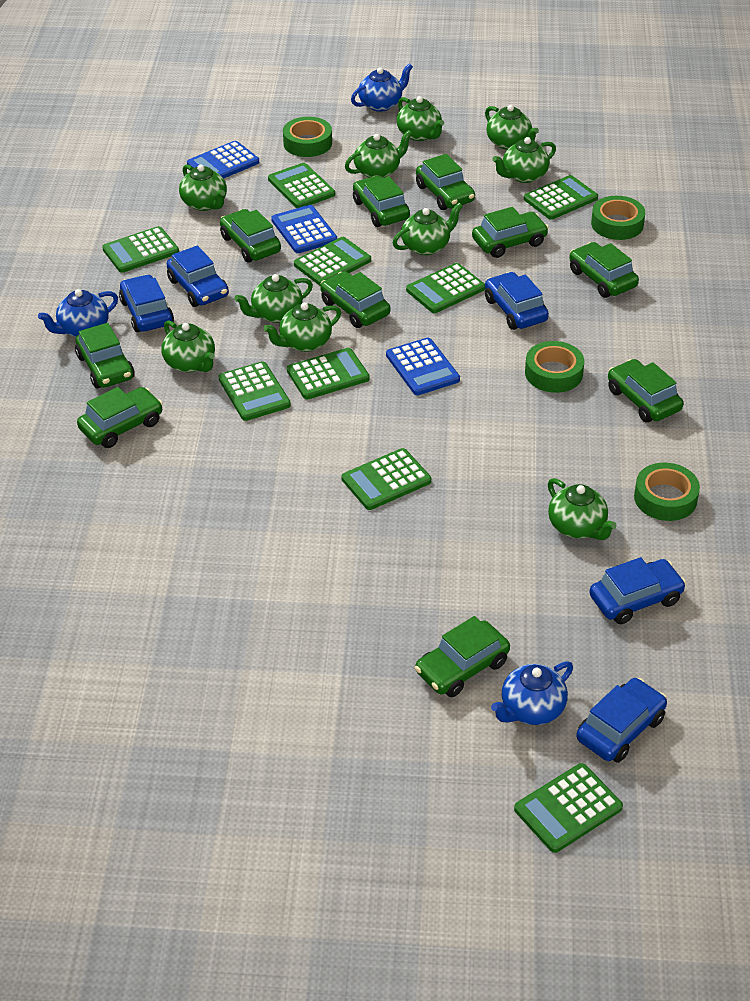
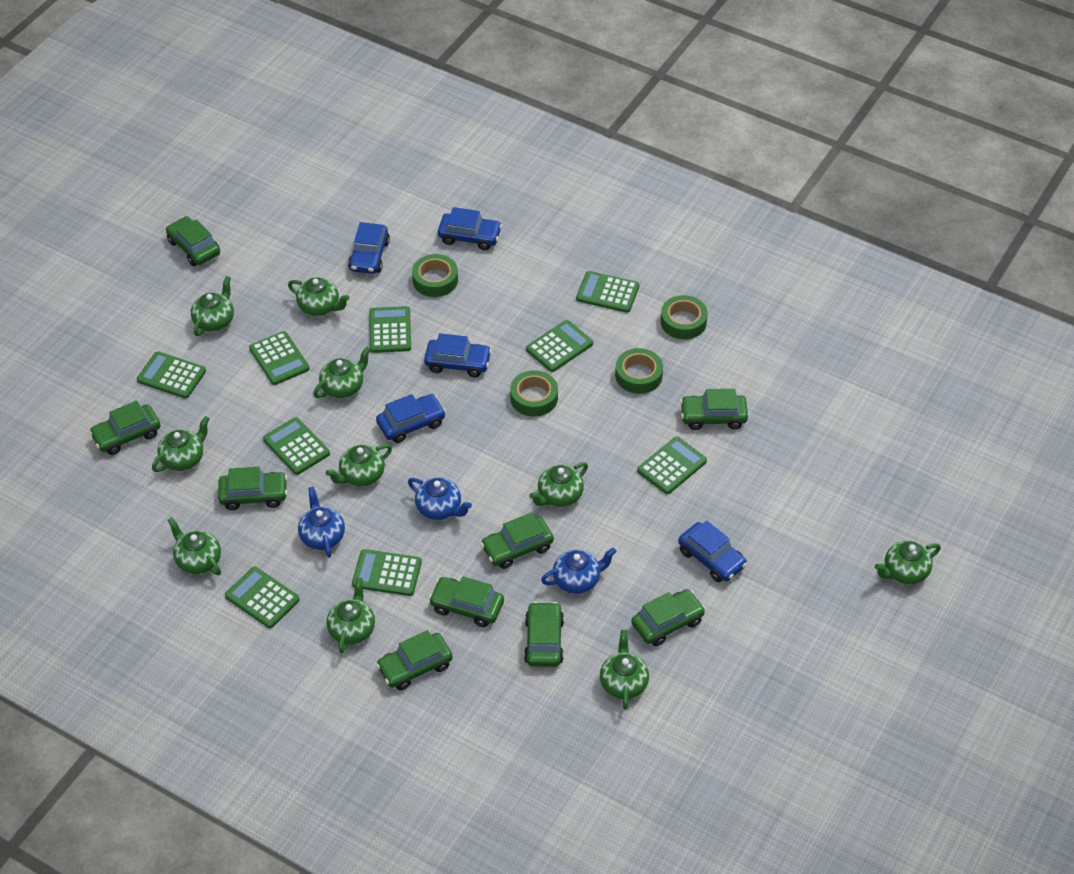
blue calculator: [187,141,259,179] [271,205,337,253] [386,337,460,395] = 3 -> none = 0
green car: [75,323,135,388] [77,387,163,448] [220,209,281,263] [320,271,390,328] [353,175,410,227] [415,616,510,697] [416,154,475,210] [472,207,549,258] [569,242,639,298] [608,359,683,423] = 10 -> [89,401,161,455] [166,216,220,266] [218,467,287,510] [376,630,453,690] [429,576,504,627] [480,513,554,569] [524,602,564,667] [631,589,705,646] [680,389,748,430] = 9

